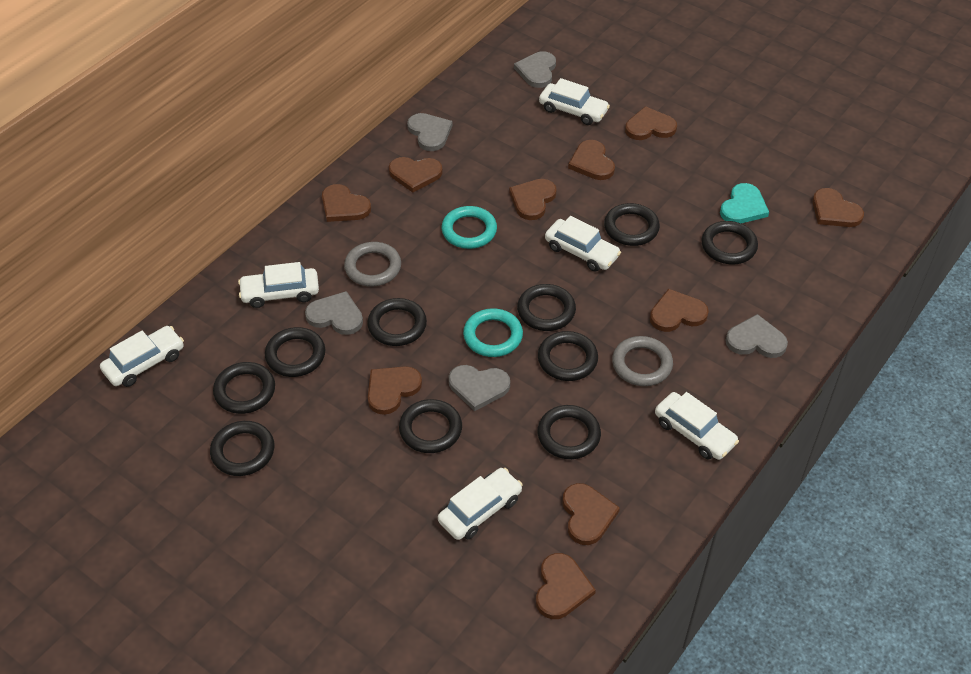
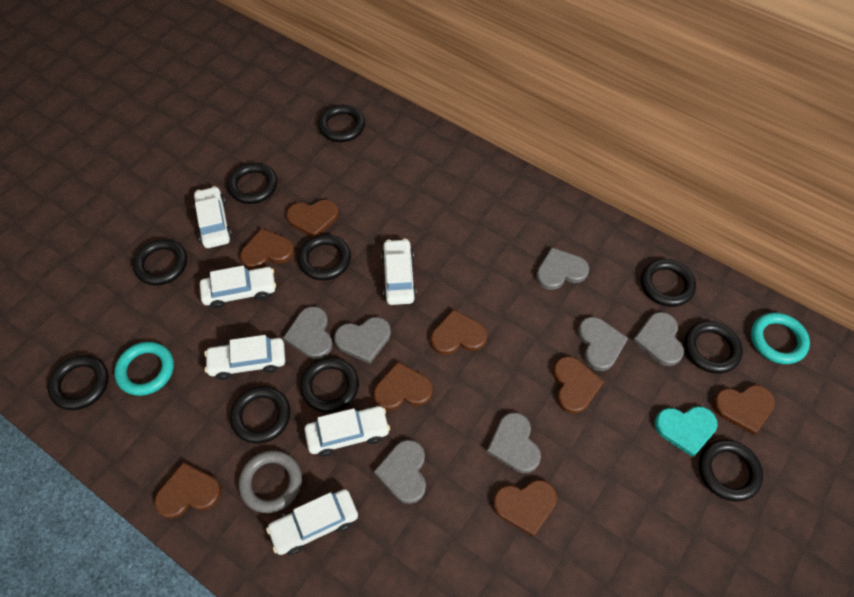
brown heart: [322,184,371,222] [368,366,422,415] [389,157,443,193] [509,179,557,220] [536,553,596,619] [562,483,620,545] [568,140,615,180] [625,106,677,140] [650,289,709,332] [813,188,864,227] = 10 -> [154,462,221,519] [240,228,294,270] [286,200,339,237] [373,362,432,411] [431,309,487,355] [493,480,557,537] [553,356,604,414] [713,385,775,435] = 8
grey heart: [305,291,363,335] [407,113,452,151] [449,365,510,411] [514,51,556,88] [725,314,788,358] = 5 -> [283,306,332,359] [334,317,391,364] [374,440,426,504] [487,412,541,473] [536,247,589,290] [578,317,628,371] [633,312,684,366] = 7
grey ring: [344,242,401,287] [612,336,673,386] = 2 -> [239,450,302,513] = 1

